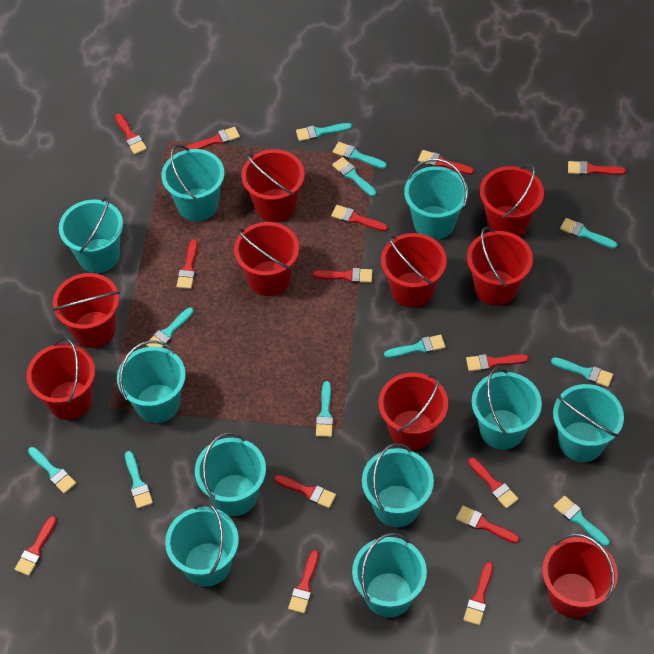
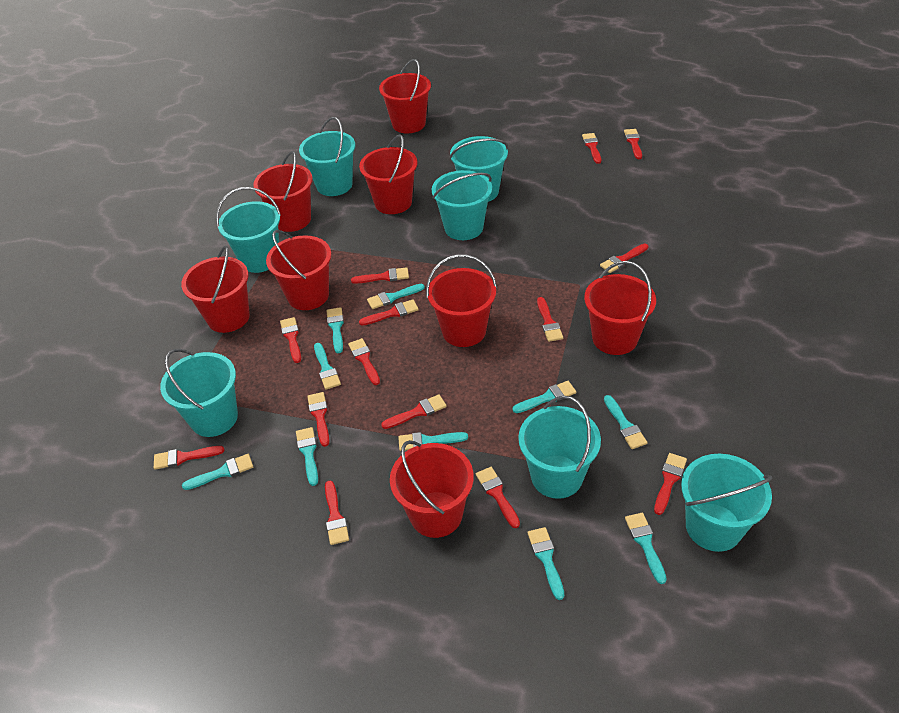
red bucket: [27,337,95,420] [52,273,120,348] [234,222,299,296] [242,149,304,222] [379,373,448,450] [381,233,447,308] [467,227,533,306] [480,164,544,237] [542,533,618,618] = 9 -> [181,246,250,333] [253,151,313,232] [266,230,331,310] [359,135,417,214] [379,59,431,133] [390,440,474,538] [426,254,497,347] [584,261,656,355] = 8
turquoise brush: [28,447,76,494] [125,451,153,509] [146,307,194,348] [296,123,352,141] [316,381,333,437] [332,157,376,197] [333,142,387,169] [384,335,446,358] [551,357,613,387] [554,496,610,546] [560,218,617,249] = 11 -> [182,454,253,490] [296,427,318,486] [314,343,341,390] [327,307,344,353] [367,284,425,309] [398,432,468,451] [512,381,576,413] [527,527,564,600] [604,395,647,449] [625,513,667,584] = 10
turquoise bucket: [59,197,123,273] [117,340,186,423] [162,145,224,221] [165,502,239,587] [195,432,266,516] [352,533,427,618] [362,443,434,527] [404,158,468,240] [472,367,542,449] [553,384,624,462] = 10 -> [160,349,238,437] [216,187,281,273] [299,117,355,196] [432,170,492,240] [449,136,508,202] [518,396,601,499] [681,454,772,552] = 7

